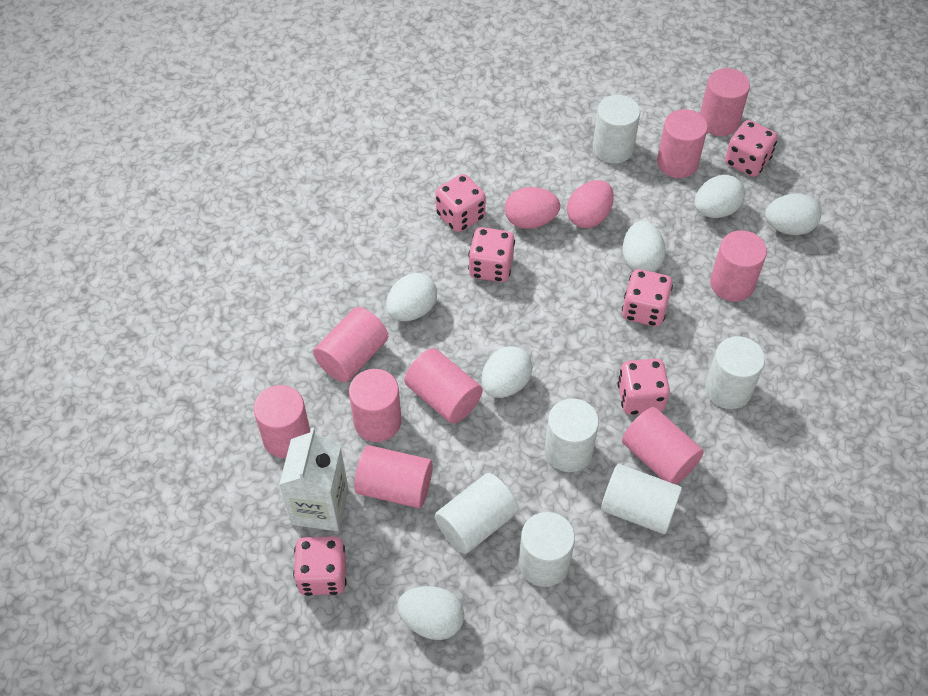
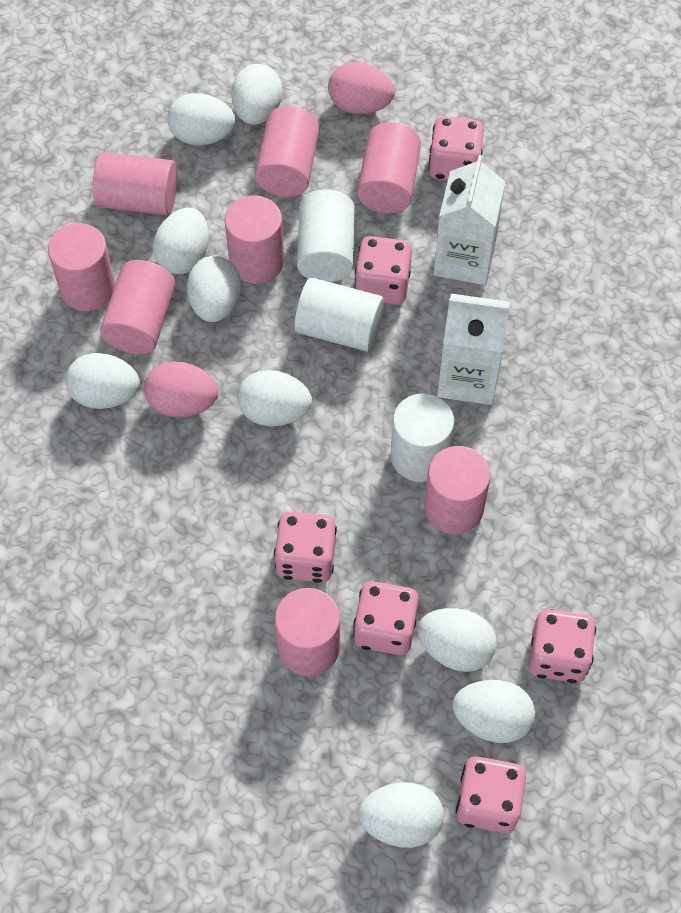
pink cylinder: [254,385,310,458] [313,307,388,382] [349,369,401,442] [354,445,433,508] [404,348,482,424] [622,407,704,485] [657,109,708,178] [700,68,750,136] [710,230,767,302] = 9 -> [48,223,115,311] [93,152,177,215] [100,260,176,354] [225,195,284,284] [255,106,319,197] [275,588,340,676] [357,122,421,213] [424,446,491,534] = 8
white carton: [279,428,348,531] = 1 -> [434,155,506,285] [437,294,510,405] = 2
white cylinder: [435,473,518,554] [519,512,575,587] [545,399,599,472] [593,95,640,163] [601,464,682,534] [705,336,765,409] = 6 -> [294,278,384,352] [297,190,355,282] [391,393,454,482] = 3
white egg: [386,273,437,321] [397,586,464,640] [481,346,533,398] [622,221,666,272] [694,175,745,218] [765,193,821,235] = 6 -> [66,353,140,409] [153,208,209,275] [167,93,235,146] [187,256,241,322] [232,64,282,125] [237,370,312,427] [358,782,444,848] [417,608,497,672] [453,680,535,743] = 9

